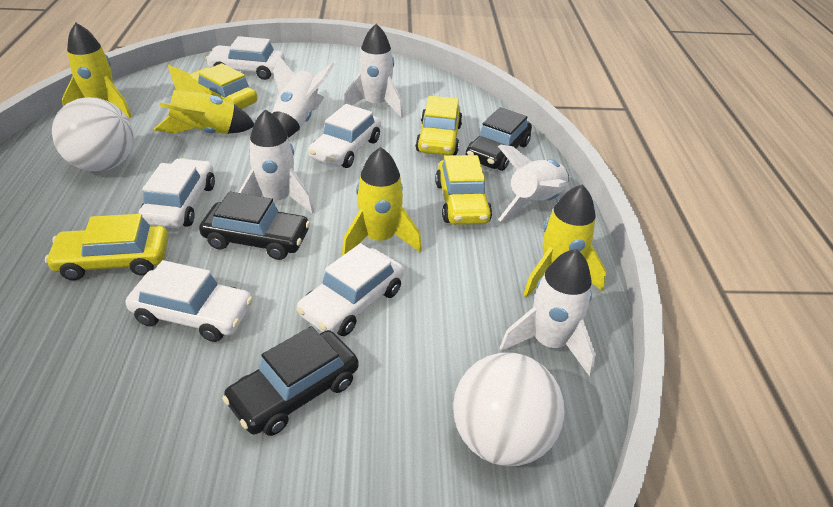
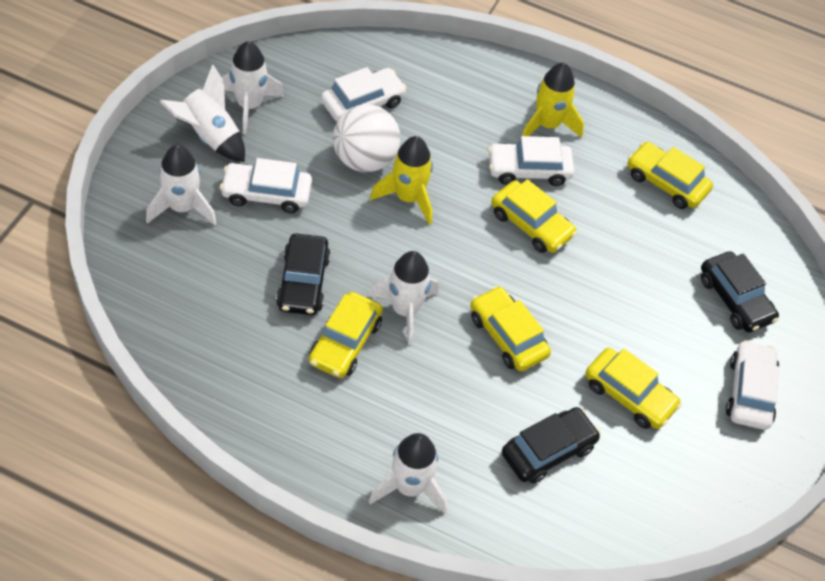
white ball: [52,97,134,172] [453,353,565,466] = 2 -> [333,104,400,172] = 1
white car: [126,260,253,342] [138,158,215,228] [206,36,285,80] [297,243,404,336] [308,104,381,168] = 5 -> [220,158,312,213] [321,67,407,121] [488,136,574,186] [726,340,779,430] = 4
yellow car: [45,214,169,280] [190,63,257,109] [415,96,463,156] [435,155,492,225] = 4 -> [309,292,383,378] [470,286,551,371] [491,179,577,253] [585,348,682,429] [627,142,713,209] = 5
yellow rocket: [62,23,132,118] [154,65,254,134] [342,147,422,256] [523,185,606,297] = 4 -> [370,136,433,225] [522,63,584,137] = 2

